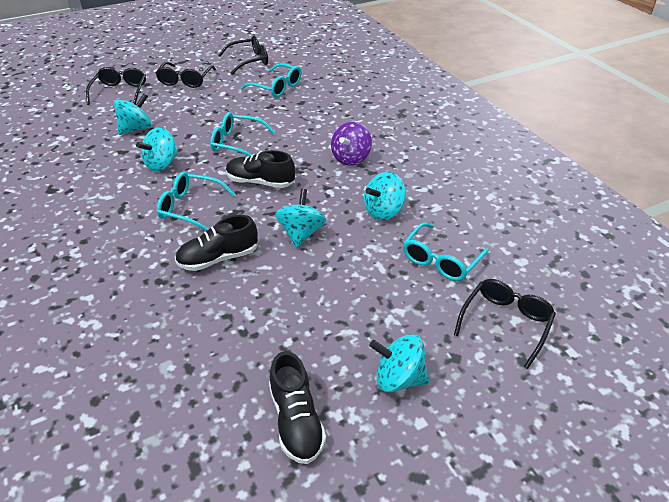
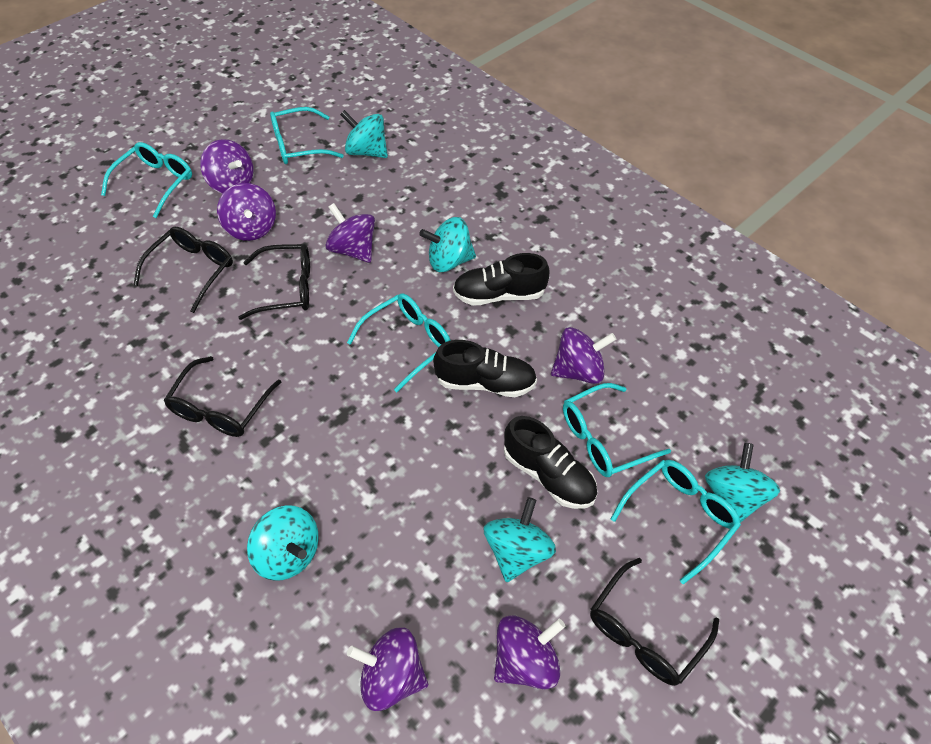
purple spinning top: [331,121,372,166] = 1 -> [200,139,253,194] [217,183,276,241] [326,203,375,263] [347,627,428,711] [494,615,565,689] [551,327,616,384] = 6
turquoise glasses: [157,172,236,231] [210,112,275,157] [241,63,302,97] [403,223,489,281] = 4 -> [101,142,192,218] [270,107,344,164] [347,293,451,392] [563,383,671,477] [611,460,741,584] = 5

